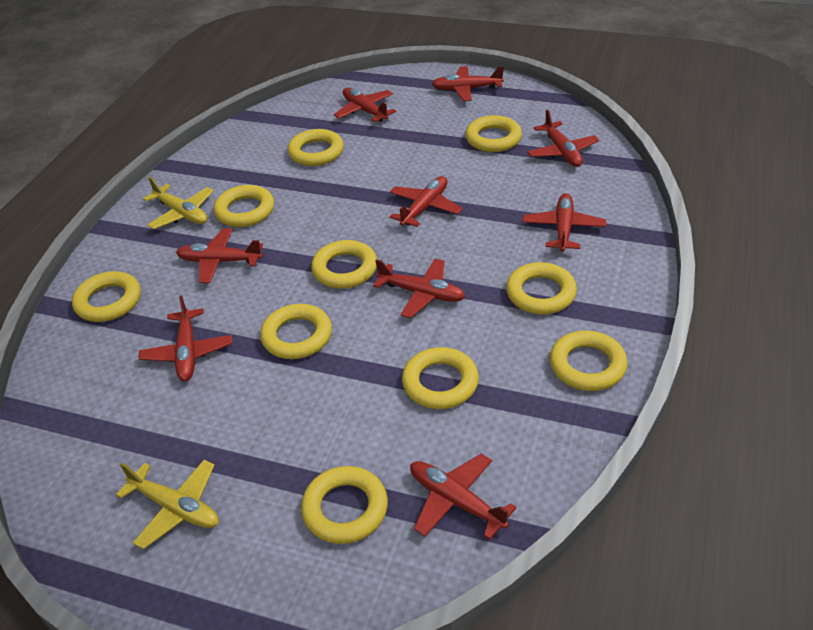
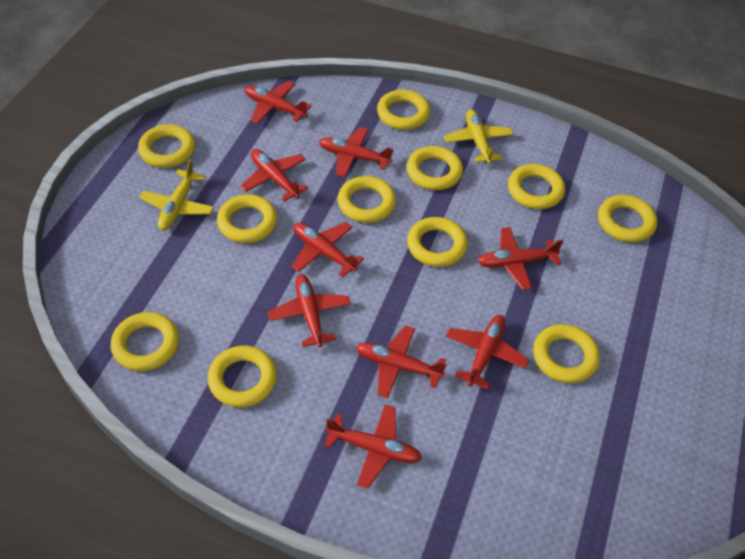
yellow ring: [72,271,141,322] [214,185,274,227] [260,304,332,359] [288,129,344,166] [301,466,388,544] [311,240,377,289] [402,347,479,409] [465,115,522,152] [506,262,577,314] [550,330,628,391] = 10 -> [111,312,179,371] [138,124,195,168] [207,346,277,407] [217,194,277,243] [338,176,396,223] [377,90,430,130] [407,146,463,190] [407,217,468,267] [508,164,565,209] [533,324,600,383] [598,195,657,242] = 11

